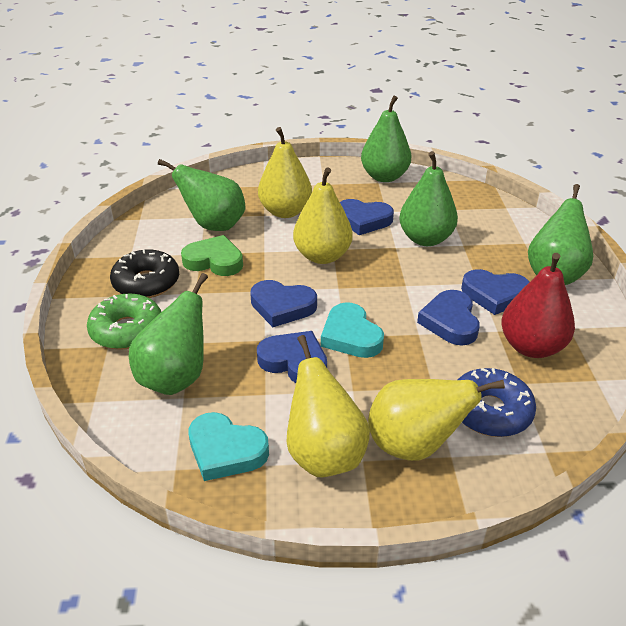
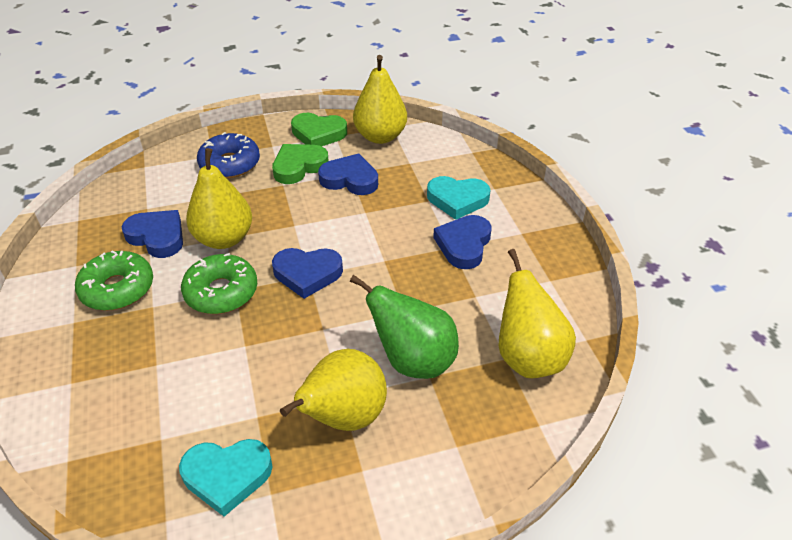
black donut: [110,250,179,298] = 1 -> none = 0
blue heart: [250,280,317,327] [257,331,327,383] [340,199,394,235] [417,290,480,346] [461,269,529,315] = 5 -> [122,210,183,258] [272,248,343,299] [318,154,378,195] [433,215,492,269] = 4
green donut: [87,294,161,350] = 1 -> [75,251,153,311] [181,253,257,314] = 2
green heart: [181,235,243,276] = 1 -> [272,144,329,184] [291,113,347,147] = 2
green pear: [129,273,208,395] [158,159,245,231] [361,95,411,182] [399,151,458,246] [528,184,593,285] = 5 -> [350,275,459,379] = 1
red pear: [501,253,575,358] = 1 -> none = 0

